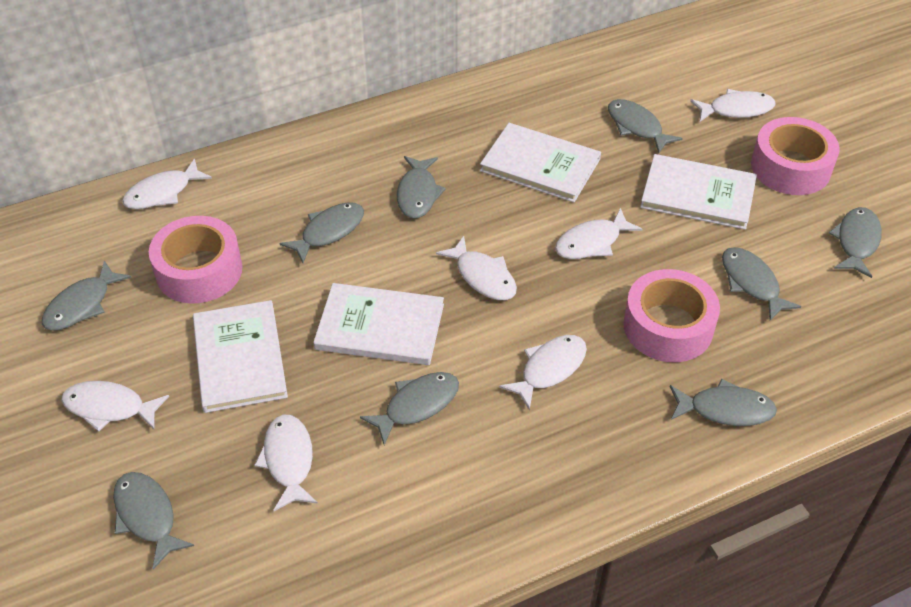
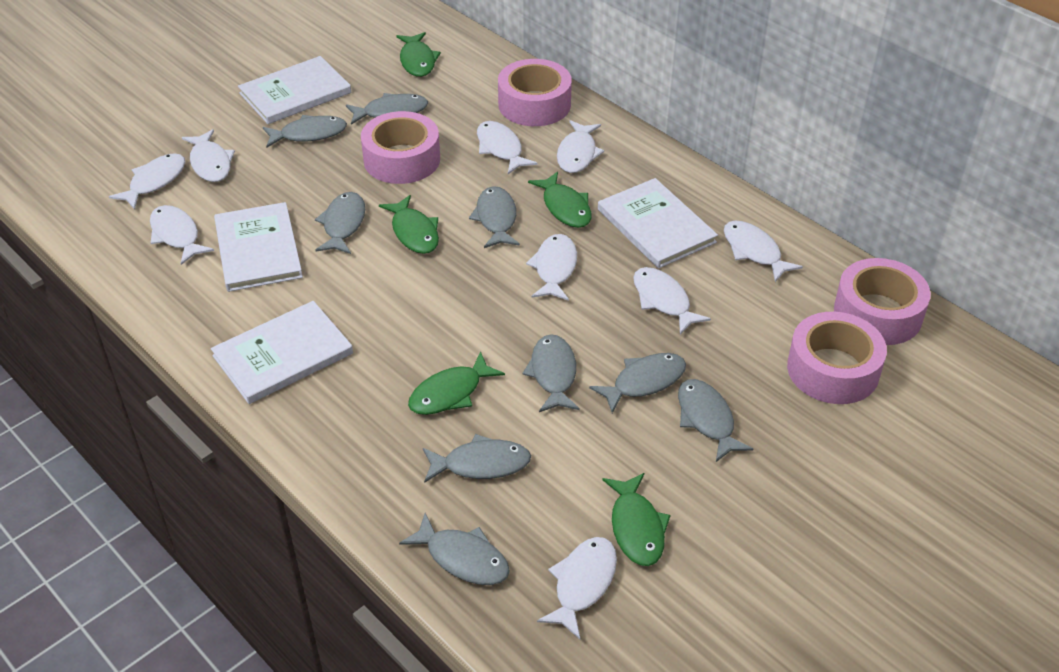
green fish: none = 0 -> [379,195,439,254] [396,32,441,77] [408,351,505,415] [528,171,592,228] [602,473,671,566] = 5
pink tape: [149,216,242,304] [623,269,720,362] [751,117,840,195] = 3 -> [361,111,440,184] [498,59,572,126] [787,312,887,404] [834,258,931,345] = 4
white fish: [61,381,169,432] [122,158,212,209] [254,414,318,511] [436,236,517,300] [499,335,587,411] [555,208,643,259] [690,89,776,122] = 7 -> [109,153,185,209] [150,205,214,265] [182,129,235,182] [477,121,537,174] [526,234,577,301] [537,537,617,639] [557,120,604,173] [633,267,711,335] [724,220,803,282] = 9

